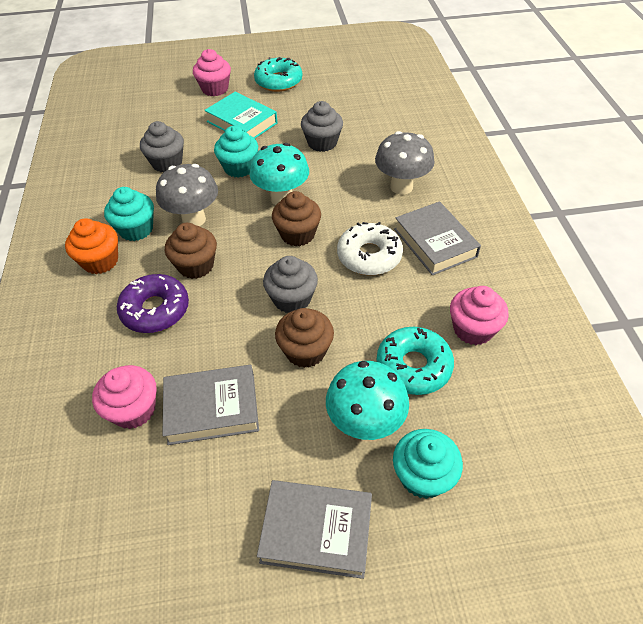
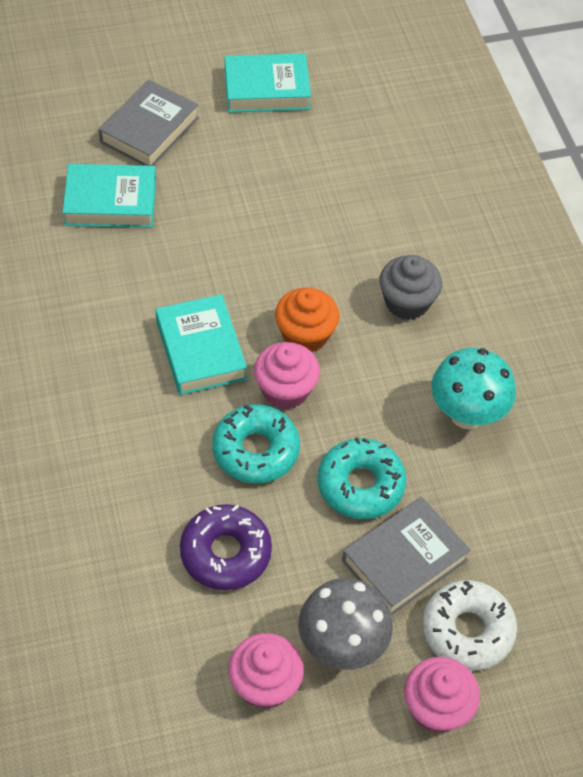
brown cupcake: [165,223,217,279] [272,191,321,246] [275,308,334,368] = 3 -> none = 0
grey book: [162,365,259,445] [257,480,372,579] [394,201,481,275] = 3 -> [99,79,199,166] [342,497,471,616] = 2
grey cupcake: [140,121,184,172] [263,256,318,313] [301,101,343,152] = 3 -> [379,255,442,320] = 1
grey mushroom: [156,164,218,226] [375,131,435,195] = 2 -> [298,578,393,670] = 1
turquoise book: [204,92,278,138] = 1 -> [63,164,156,228] [156,294,247,395] [225,53,311,113] = 3
turquoise cupcake: [104,187,154,241] [214,126,258,178] [393,429,463,499] = 3 -> none = 0
turquoise mushroom: [249,143,309,205] [326,361,409,440] = 2 -> [431,348,516,429] = 1

